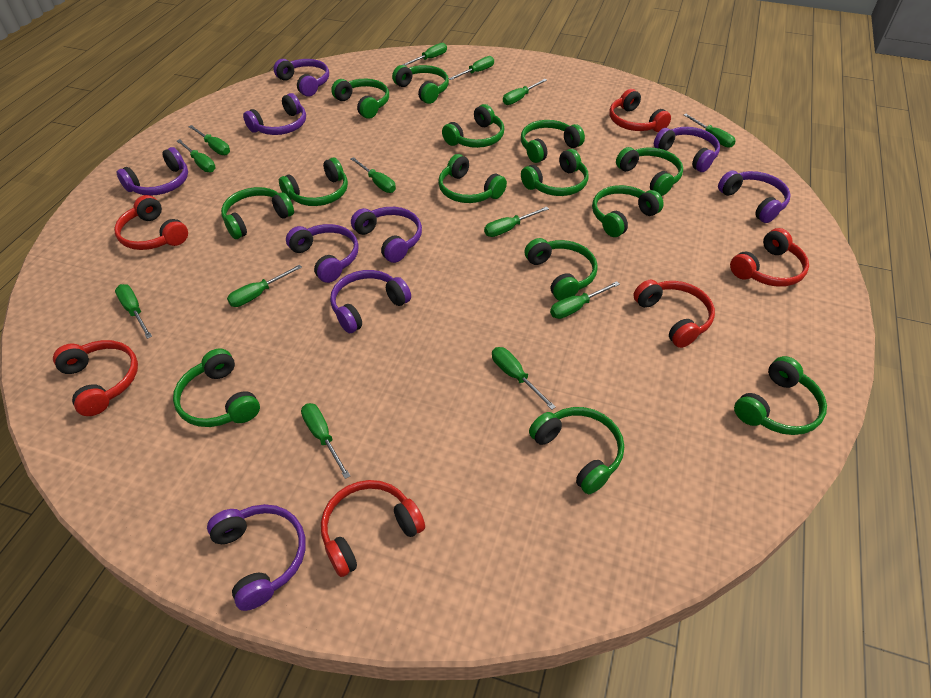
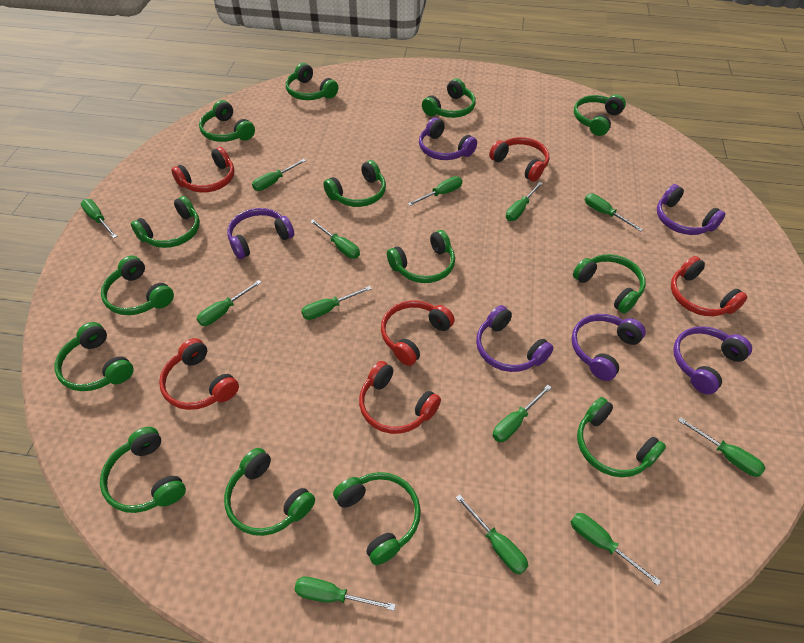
purple headphones: [117,147,188,196] [207,504,306,611] [243,93,306,135] [274,59,329,97] [286,224,359,283] [330,270,411,333] [351,207,422,263] [654,127,720,172] [718,170,791,223] = 9 -> [227,208,294,259] [419,117,477,160] [476,305,553,372] [571,314,646,381] [657,184,725,235] [673,326,752,395] = 6

